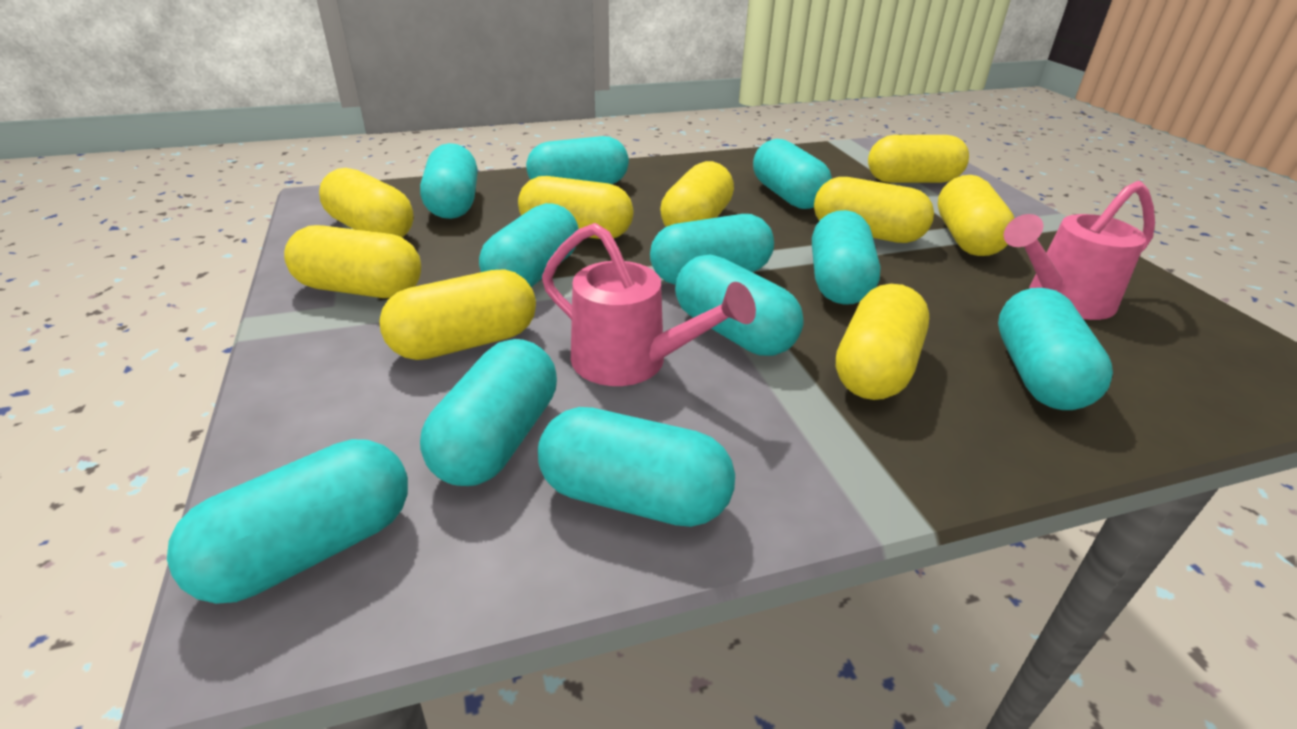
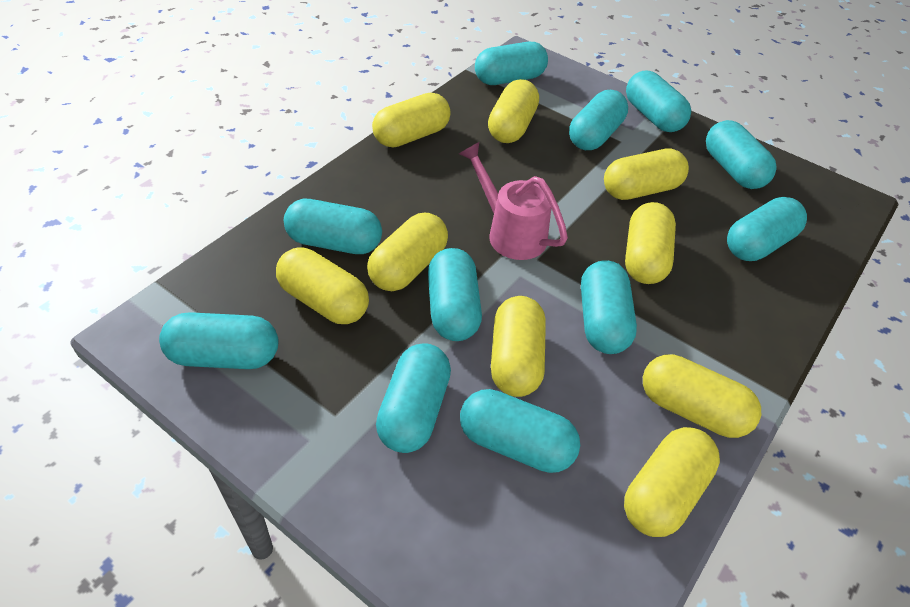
pink watering can: [542,223,756,386] [1003,181,1155,320] = 2 -> [459,142,568,260] = 1

